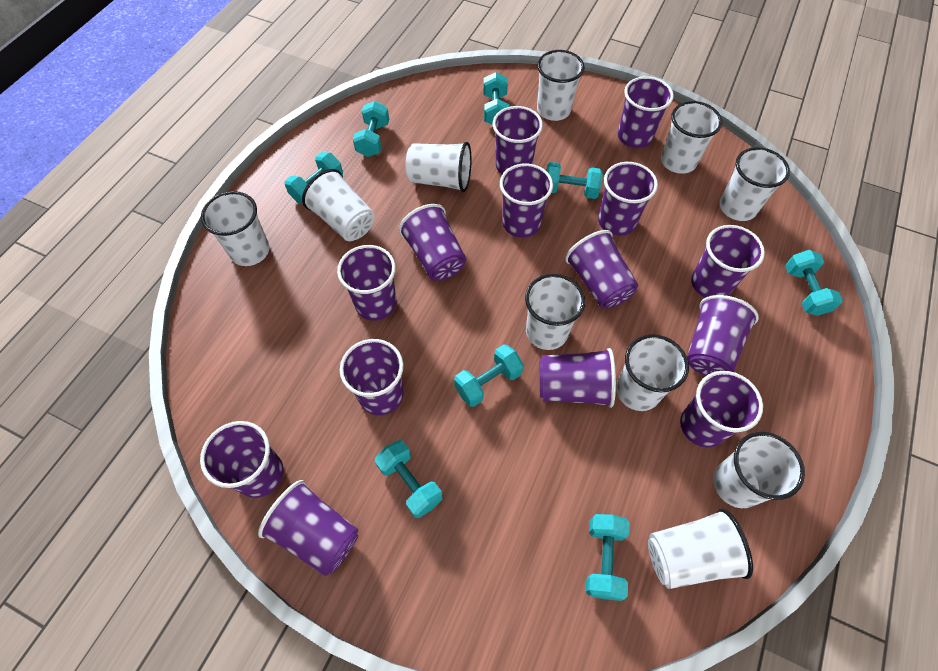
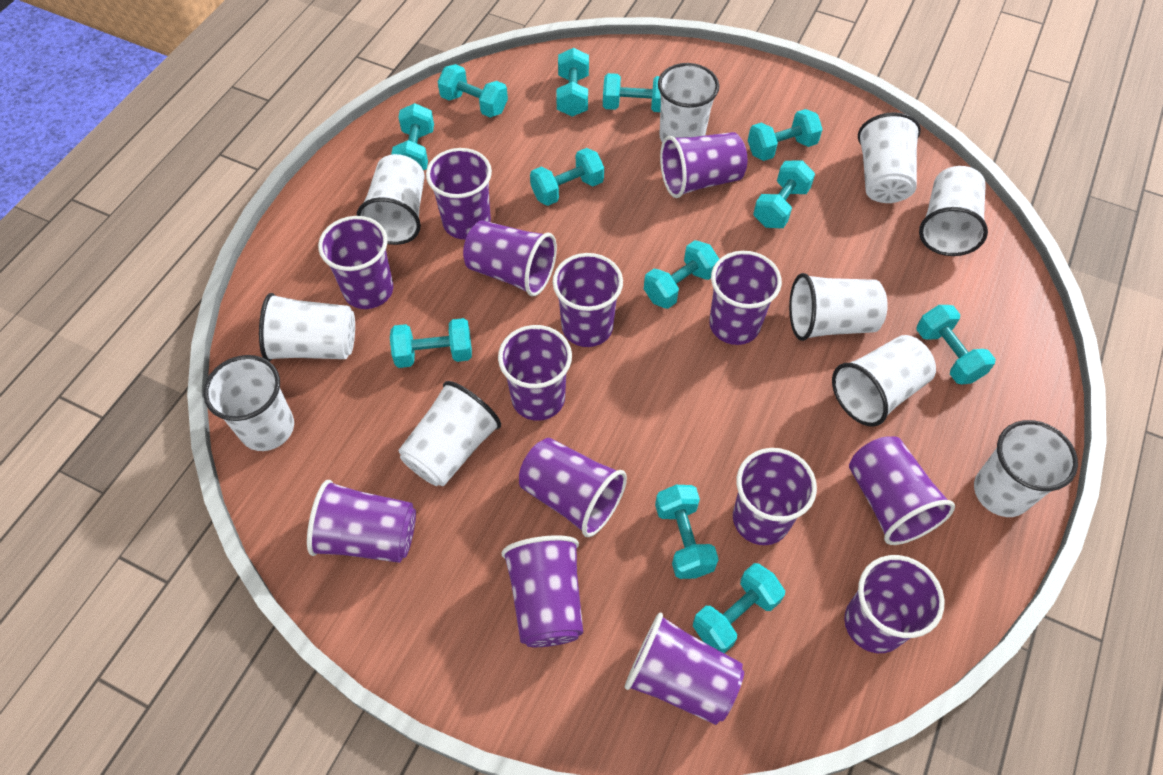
turquoise dumbbell: [285,152,343,204] [353,101,389,157] [375,440,442,518] [454,344,524,407] [483,72,509,125] [546,162,603,199] [586,514,630,601] [785,250,843,316] = 8 -> [390,318,472,368] [391,103,434,170] [438,64,508,118] [530,148,604,206] [556,48,589,117] [603,73,661,112] [644,240,719,309] [655,485,719,579] [693,563,785,654] [748,109,823,161] [753,161,815,228] [916,305,996,384] = 12

